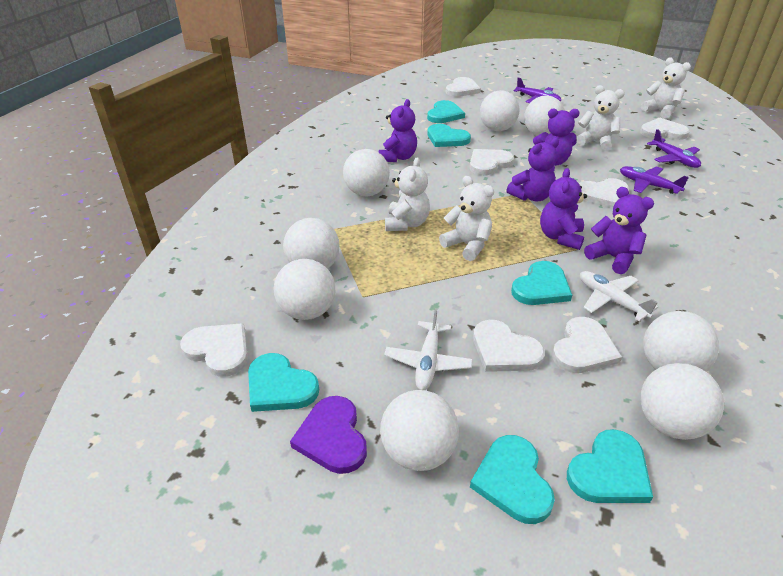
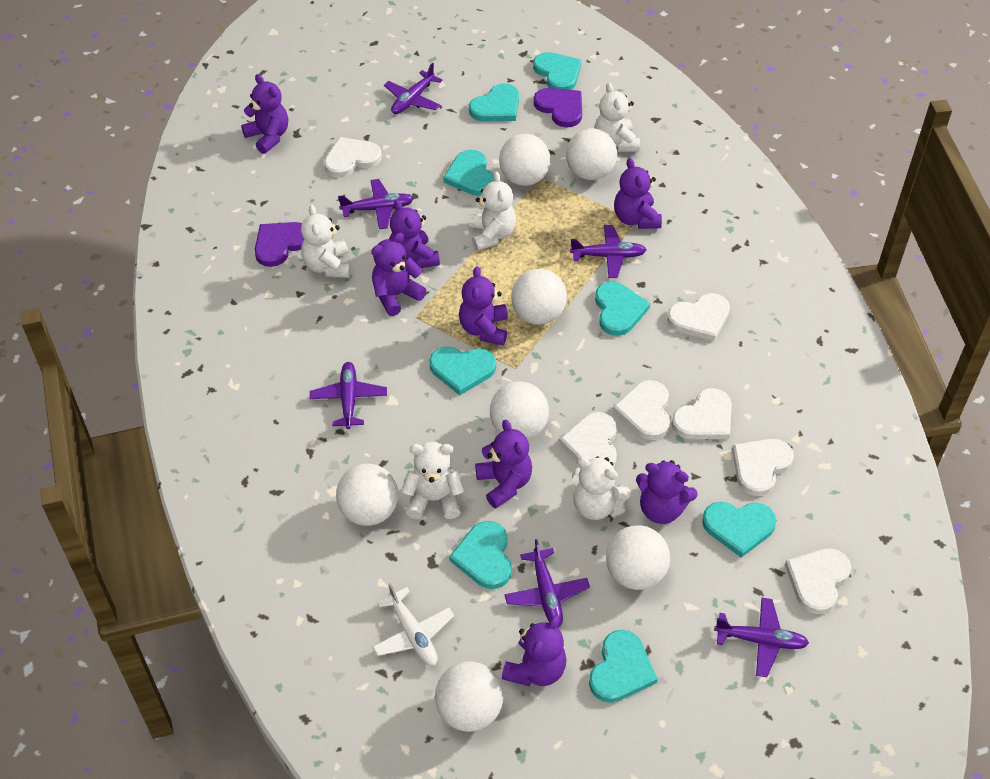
purple heart: [290,396,367,474] = 1 -> [254,222,304,267] [534,88,582,128] = 2
purple plane: [513,78,561,103] [620,166,689,194] [647,129,701,168] = 3 -> [310,362,387,429] [338,179,414,229] [384,63,443,114] [505,539,590,628] [570,225,647,278] [714,598,809,677] = 6
purple teddy bear: [379,99,417,162] [507,138,559,201] [533,109,580,166] [540,168,587,250] [584,187,654,274] = 5 -> [241,74,288,154] [371,233,426,316] [389,200,440,268] [459,266,508,346] [475,420,532,508] [502,615,566,687] [614,158,662,229] [636,460,698,524] = 8
turquoise heart: [248,353,319,412] [427,100,465,123] [427,124,471,147] [470,435,555,524] [511,261,572,305] [567,429,653,503] = 6 -> [429,347,496,395] [443,150,494,196] [449,521,512,589] [469,83,519,122] [533,52,581,90] [589,630,658,703] [595,282,650,336] [702,502,776,558] = 8
white ball: [274,259,335,320] [283,218,339,269] [343,149,390,196] [380,390,459,471] [480,90,520,131] [524,95,565,136] [640,363,724,440] [643,311,719,372] = 8 -> [336,464,398,526] [435,661,504,732] [490,381,549,440] [499,134,551,186] [511,269,567,325] [566,128,617,180] [606,525,670,590] = 7
white plane: [384,308,473,390] [580,271,658,322] = 2 -> [373,583,454,666] = 1
white teddy bear: [385,157,430,231] [439,176,494,261] [576,85,625,151] [641,58,691,119] = 4 -> [301,205,351,278] [401,442,465,519] [469,171,516,251] [572,456,631,520] [594,83,640,152] = 5

